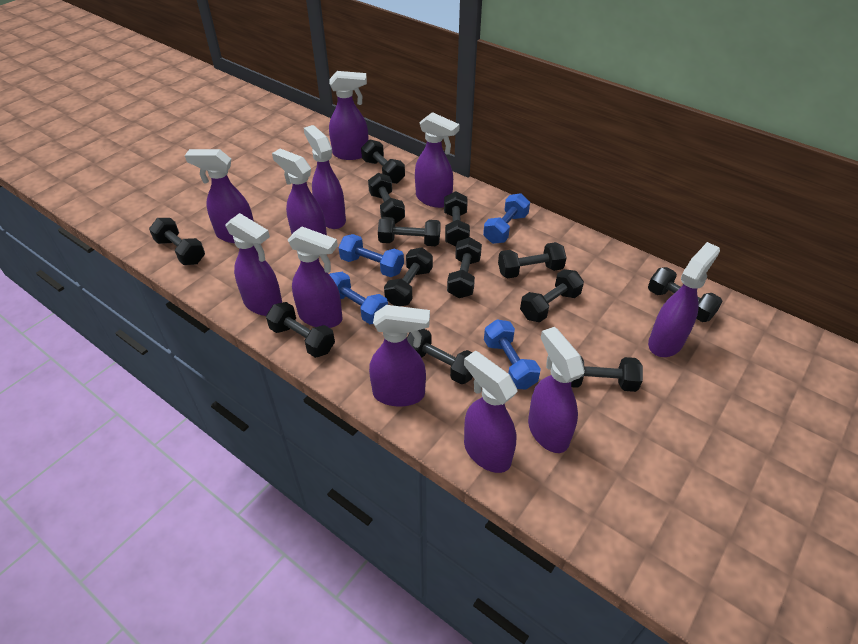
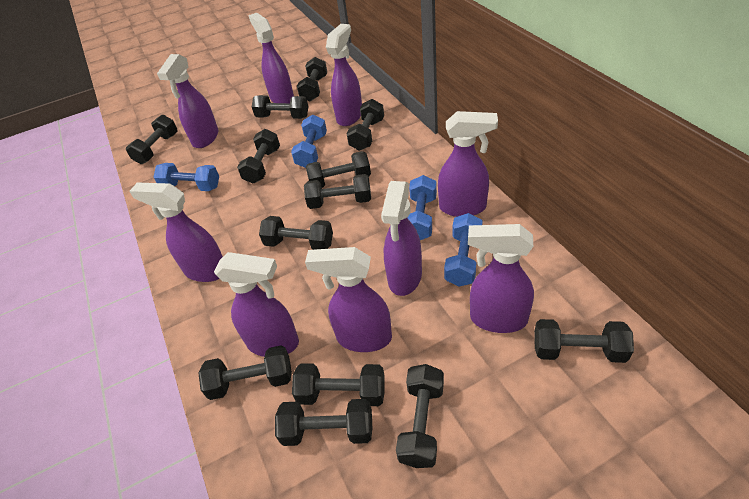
purple spray bottle: [185,149,254,243] [225,213,282,316] [272,149,327,235] [288,227,342,328] [304,125,346,229] [329,71,369,160] [369,305,430,407] [415,112,460,208] [464,351,518,473] [528,327,585,453] [648,242,720,357] = 11 -> [129,183,223,282] [157,54,218,148] [214,252,299,357] [248,13,294,103] [305,247,392,352] [326,24,362,126] [381,181,422,296] [438,111,498,217] [468,224,534,333] = 9

